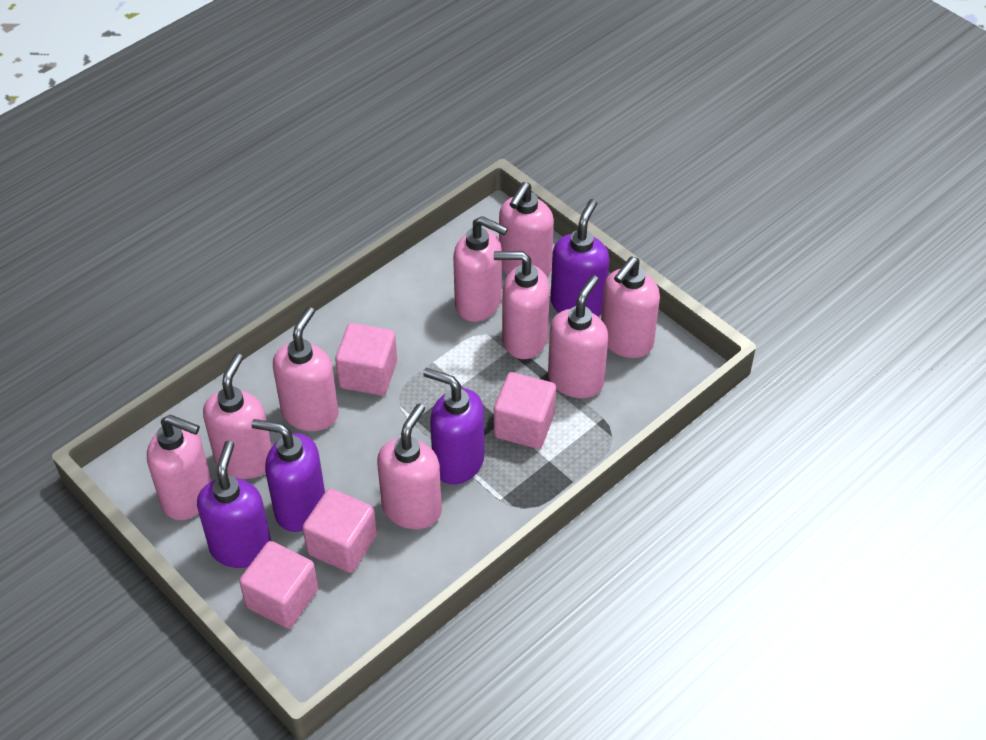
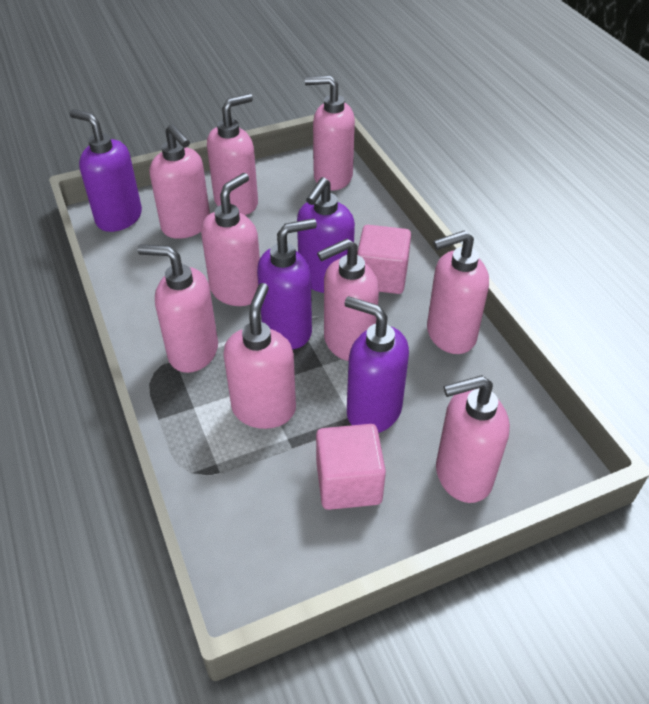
pink cube: [239,541,318,628] [302,488,377,573] [335,323,397,395] [494,372,556,449] = 4 -> [316,424,386,510] [357,225,411,294] = 2

